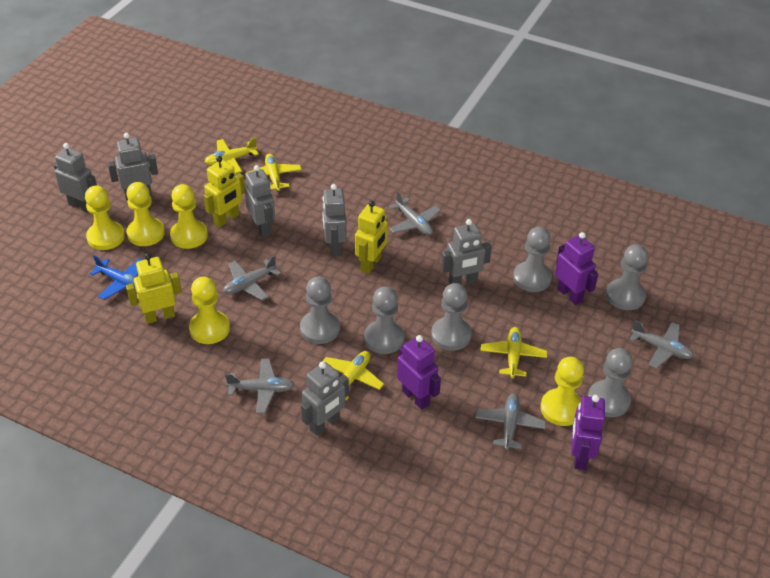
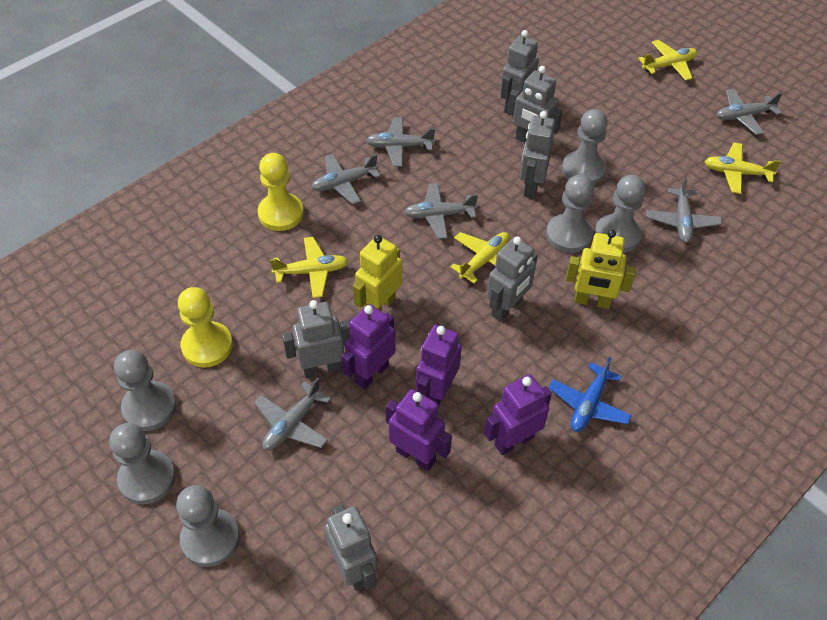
grey plane: [223,255,281,301] [225,359,295,413] [389,191,441,235] [475,393,546,450] [630,320,694,368] = 5 -> [254,378,331,451] [311,154,380,204] [366,117,435,167] [404,183,478,239] [647,177,722,243] [716,89,783,135] = 6
purple robot: [397,335,441,410] [555,232,598,305] [571,395,605,470] = 3 -> [341,304,396,389] [386,389,452,471] [416,325,462,405] [484,374,552,455] = 4
yellow pawn: [85,186,125,250] [126,182,165,246] [170,184,208,249] [189,277,230,344] [540,357,584,426] = 5 -> [178,287,233,368] [258,153,304,231] = 2
yellow robot: [126,253,182,324] [204,156,245,227] [355,201,388,274] = 3 -> [353,235,402,312] [566,229,636,309] = 2

